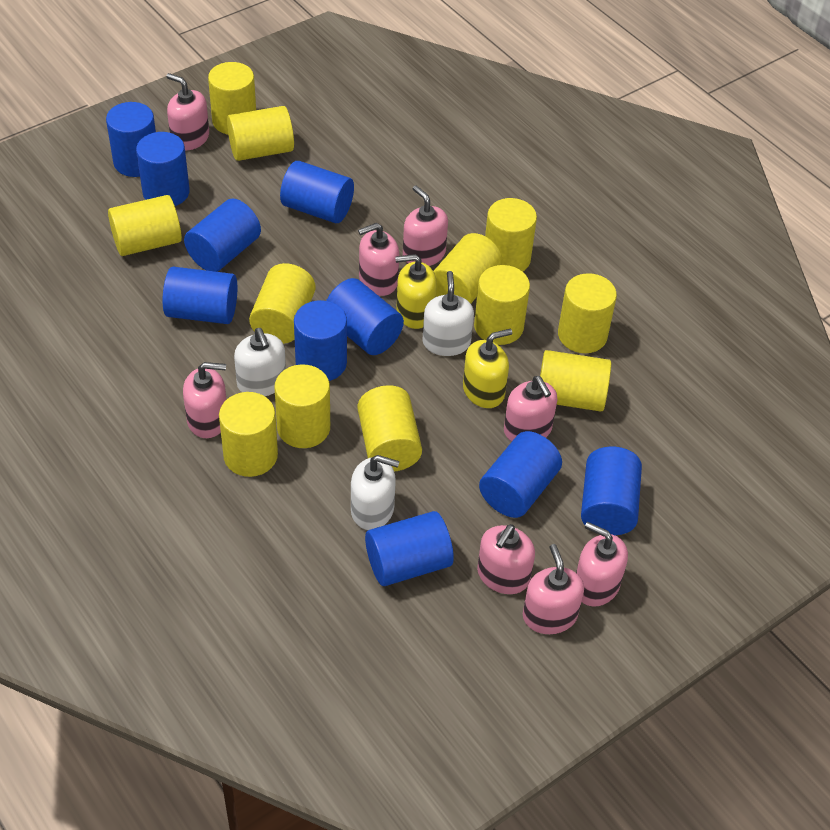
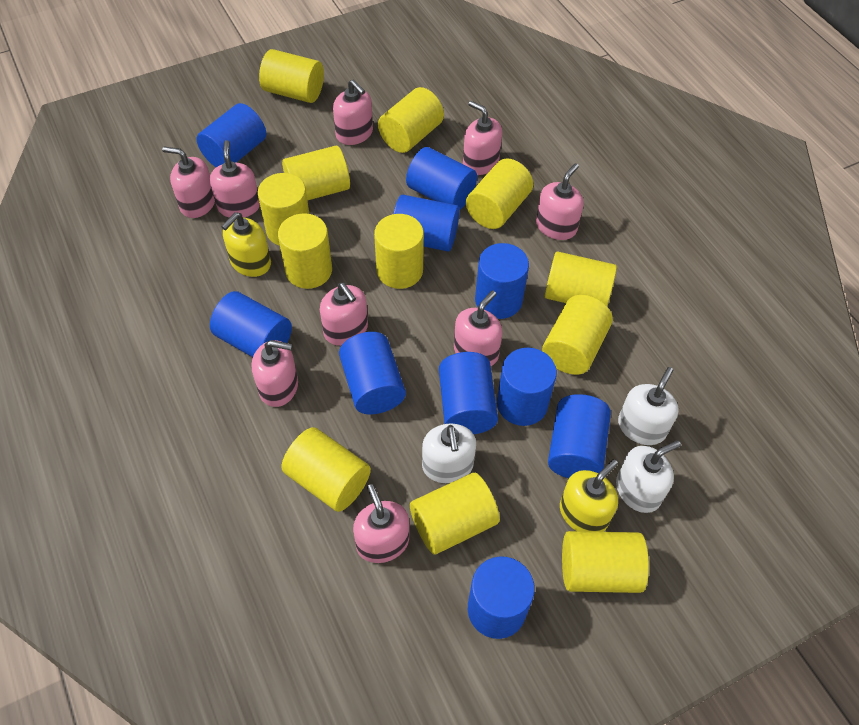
pink soap dispenser: [166,73,209,150] [183,362,226,438] [358,223,399,296] [403,186,448,266] [477,524,535,594] [504,376,558,442] [523,544,584,634] [576,522,628,607] = 8 -> [162,147,215,218] [210,140,260,218] [252,340,298,407] [320,283,368,346] [333,80,373,145] [353,484,409,563] [454,290,502,366] [463,101,502,175] [536,163,584,240] = 9

